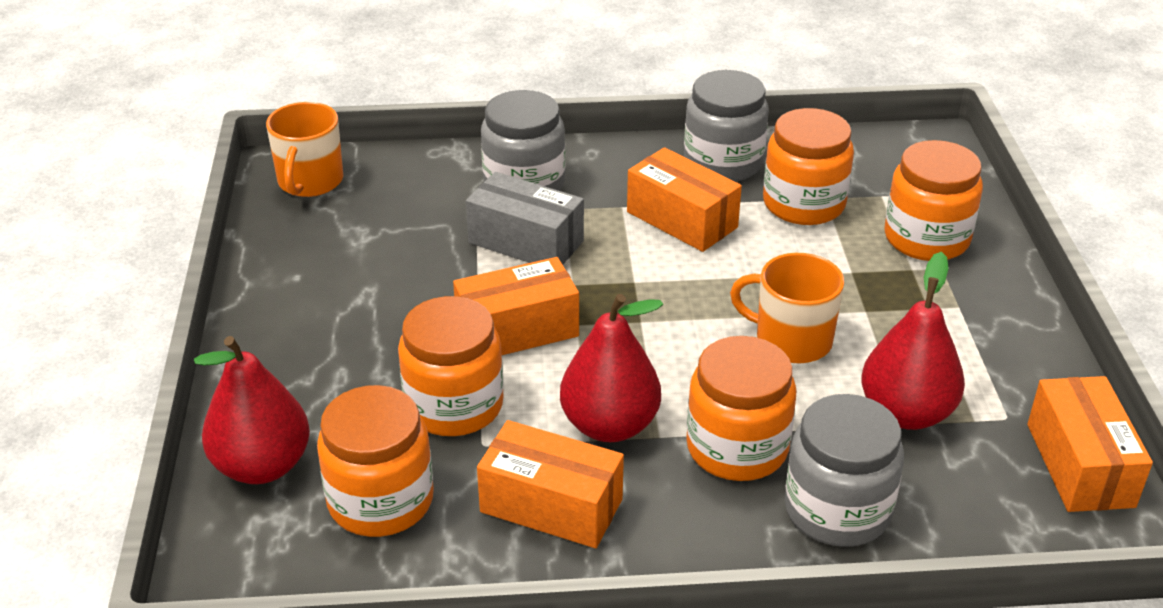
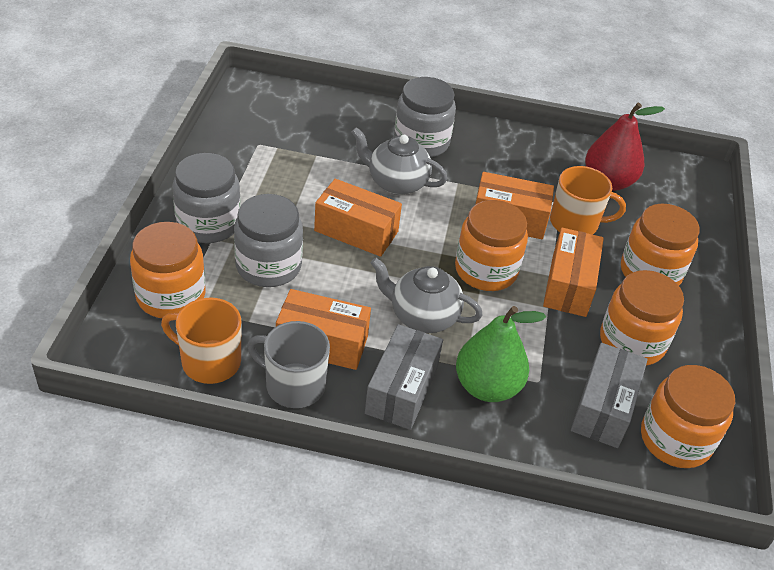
green pear: none = 0 -> [456,306,546,402] = 1
grey box: [466,172,584,265] = 1 -> [365,324,443,430] [571,343,648,448] = 2
grey mug: none = 0 -> [247,321,330,408] = 1
grey teapot: none = 0 -> [351,127,447,195] [371,258,483,333] = 2
red pear: [194,336,310,484] [560,294,663,442] [861,252,965,430] = 3 -> [585,103,665,191] = 1

